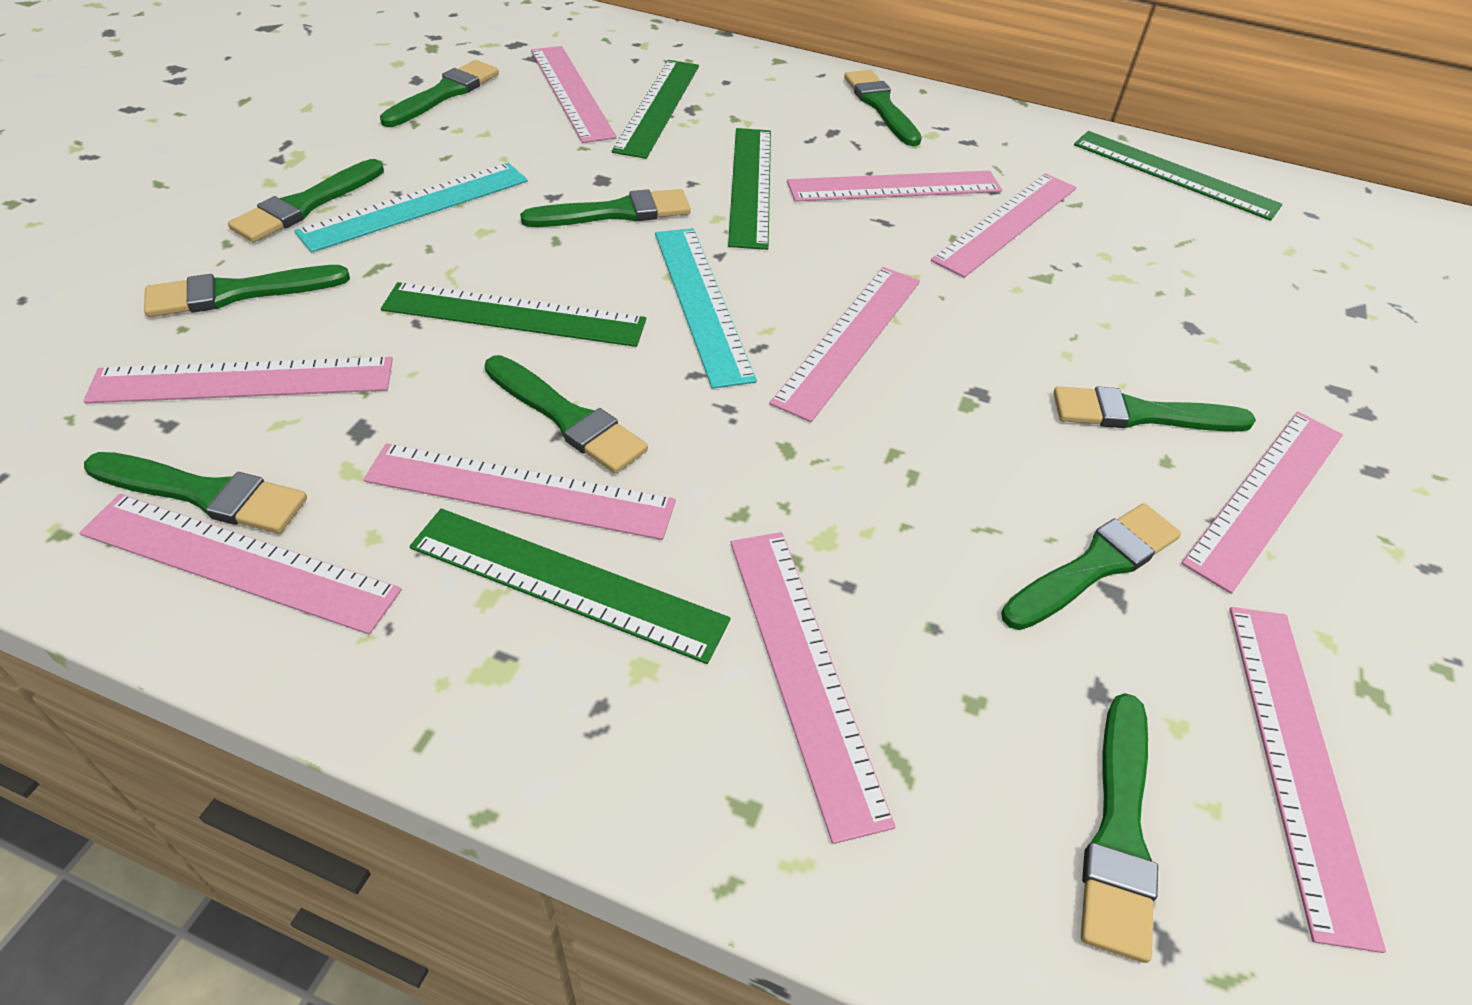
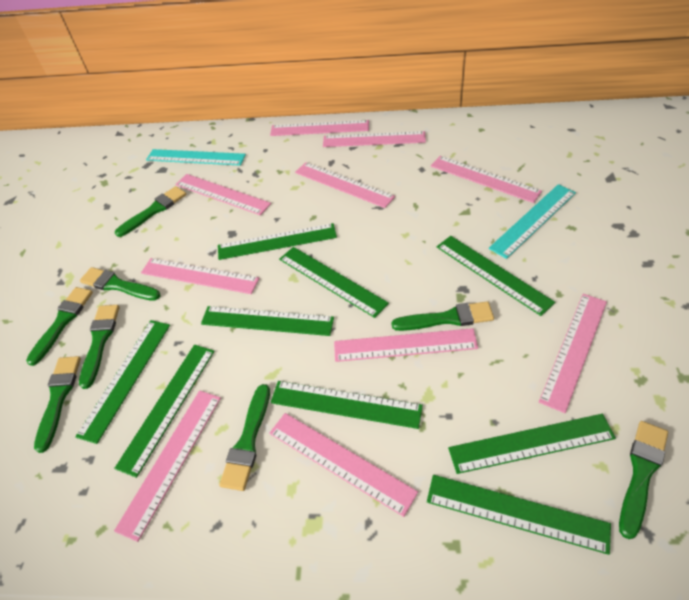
green brush: [84,452,307,533] [144,265,350,317] [228,159,384,242] [380,60,499,127] [485,355,648,474] [520,189,691,227] [844,70,922,146] [1001,503,1181,630] [1053,386,1256,432] [1081,693,1158,963] = 10 -> [26,287,93,366] [34,356,81,453] [79,305,120,389] [80,267,160,301] [115,186,186,237] [219,384,270,491] [392,301,494,331] [619,421,668,539] = 8
green ruler: [381,282,646,347] [410,509,730,664] [612,60,699,159] [728,128,771,250] [1074,131,1283,221] = 5 -> [75,320,170,444] [114,345,215,478] [201,306,334,336] [218,223,337,260] [271,381,423,429] [279,247,389,318] [427,475,611,555] [437,236,555,316] [448,414,616,474] = 9

